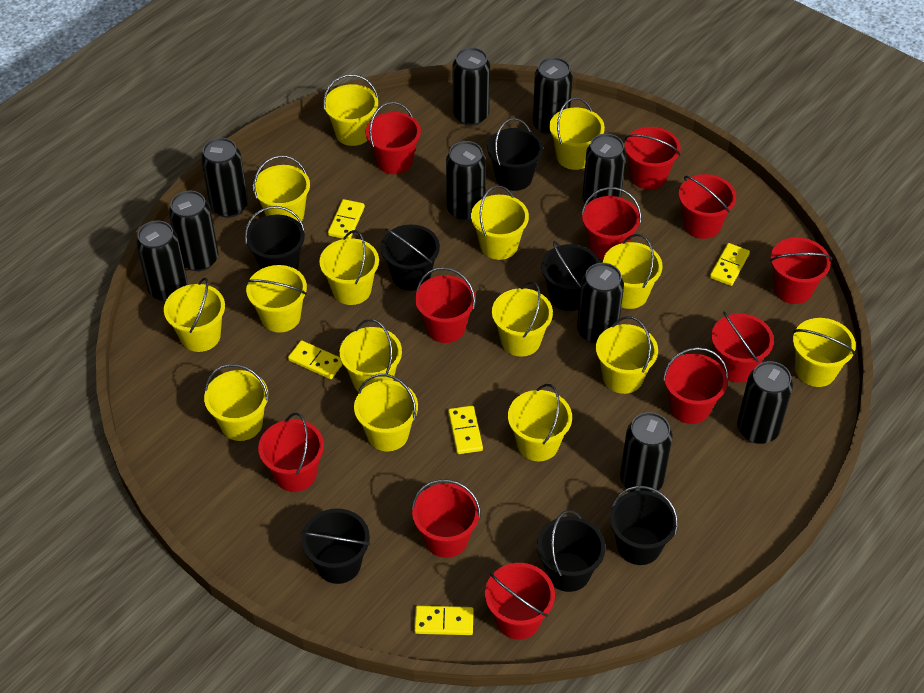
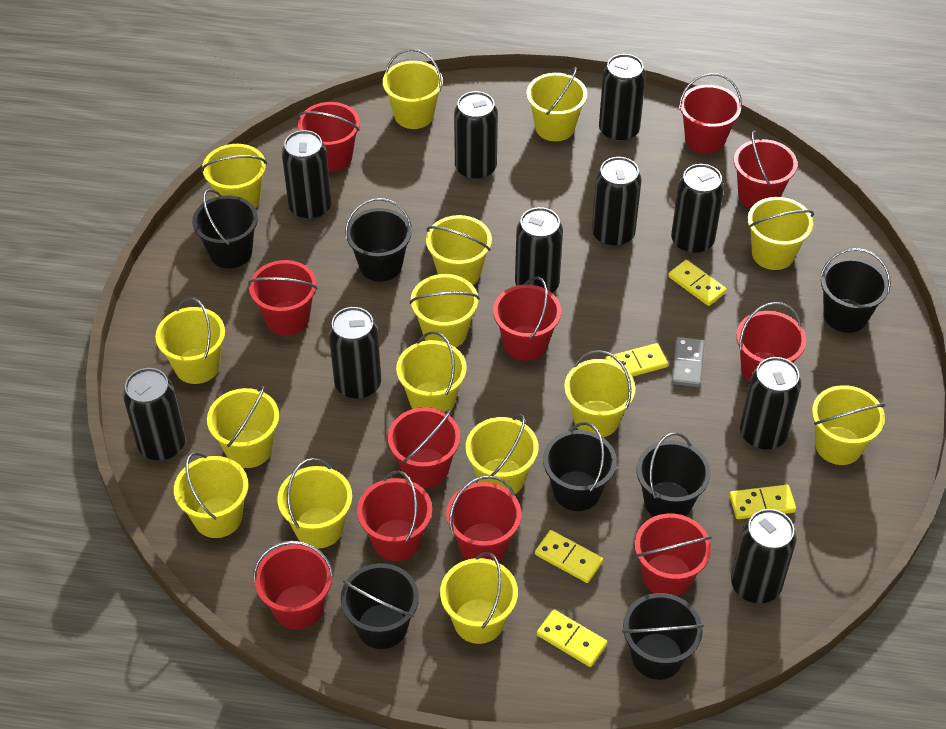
grey domino: none = 0 -> [672,337,705,387] = 1

